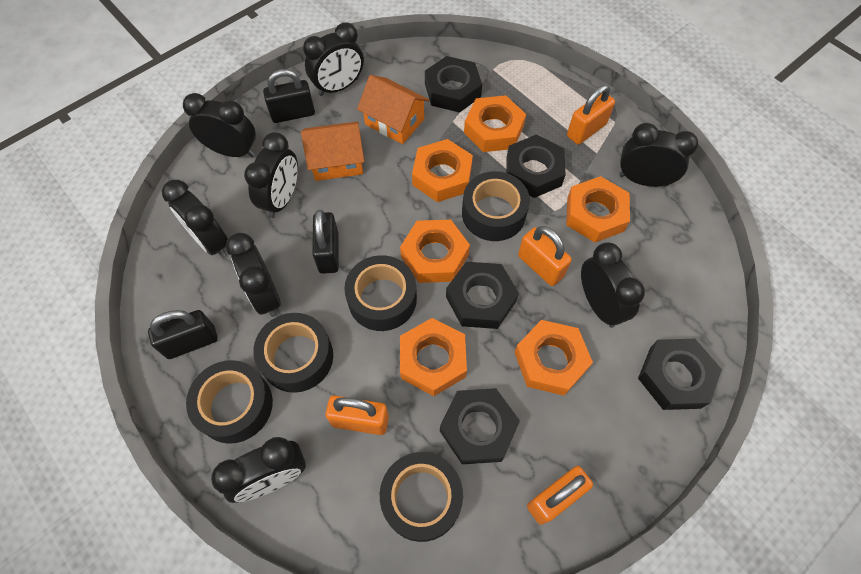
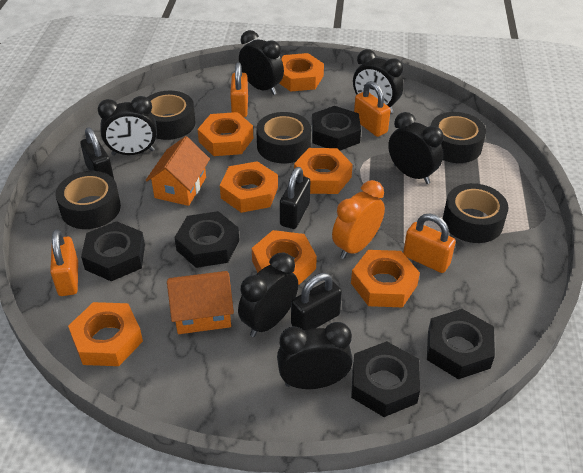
black clock: [162,180,228,258] [183,93,256,157] [211,437,306,503] [226,233,281,317] [244,132,298,218] [303,23,364,96] [581,242,645,328] [619,123,698,187] = 8 -> [98,96,157,155] [238,253,298,337] [239,30,284,95] [277,322,353,389] [353,49,404,114] [388,112,444,184] = 6
orange clock: none = 0 -> [332,180,385,259] = 1
orange nut: [400,220,470,283] [400,318,467,396] [412,139,473,202] [464,95,526,152] [514,320,593,396] [566,176,630,242] = 6 -> [68,302,143,366] [198,112,253,156] [220,161,278,213] [252,230,317,286] [279,53,324,92] [294,148,353,194] [351,250,420,307] = 7

